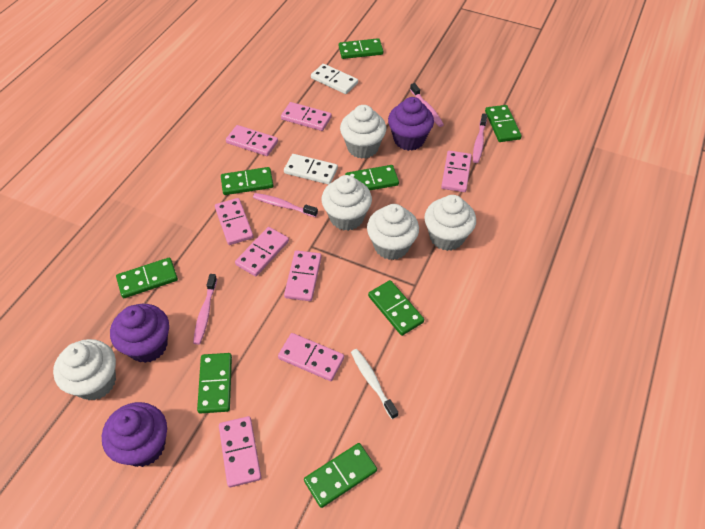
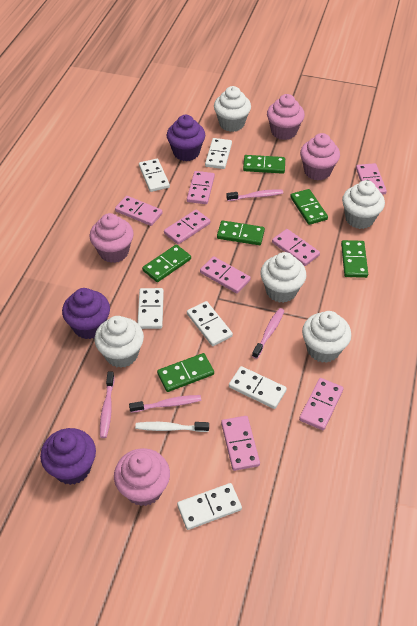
green domino: [116,258,178,298] [197,353,232,414] [221,167,274,195] [304,443,377,508] [339,38,383,59] [345,165,399,190] [368,280,424,336] [485,105,522,142] = 8 -> [142,244,191,282] [157,353,214,392] [217,220,265,245] [243,155,285,174] [290,189,328,225] [341,240,368,278] = 6
pink cupcake: none = 0 -> [89,213,134,263] [114,448,170,506] [267,94,305,140] [300,133,340,180] = 4
white domino: [284,154,338,185] [311,64,358,94] = 2 -> [137,288,164,329] [139,159,170,192] [177,483,242,530] [187,301,233,346] [205,138,232,169] [229,366,287,409] = 6

